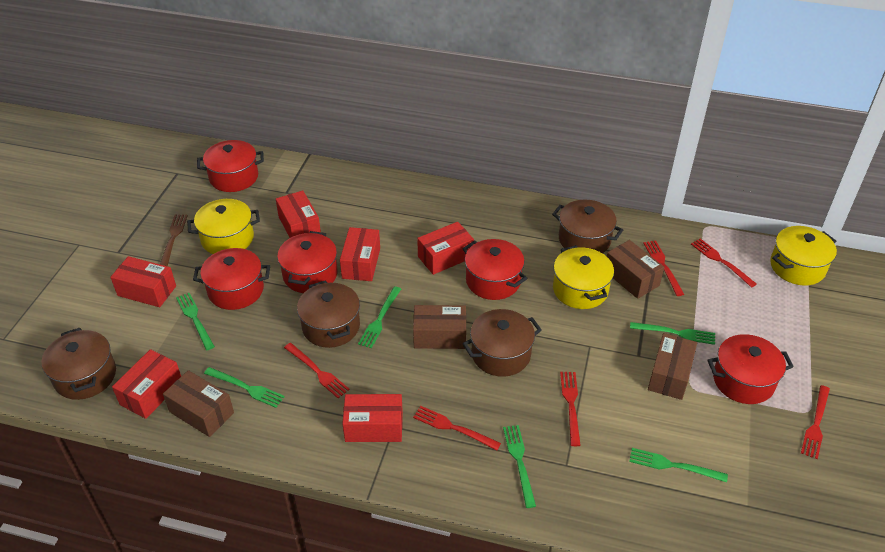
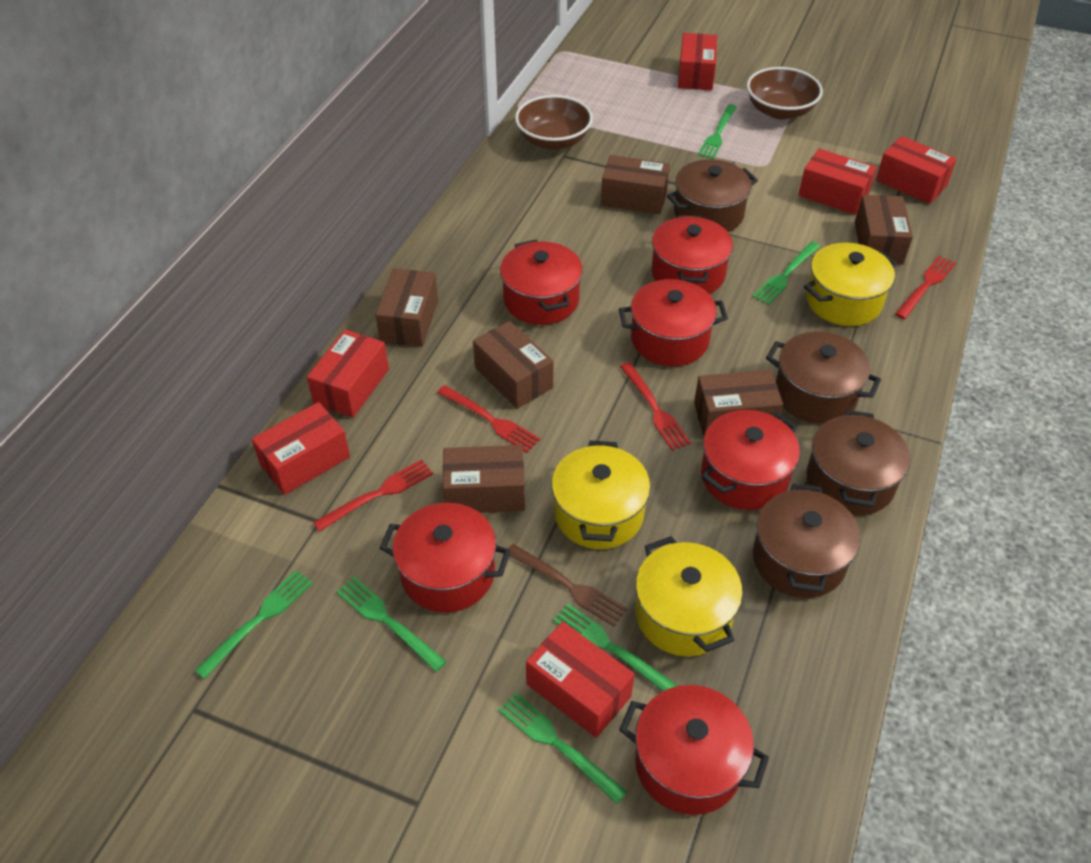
brown bowl: none = 0 -> [515,95,593,150] [747,67,823,120] = 2
brown box: [163,370,234,437] [413,305,466,349] [607,240,664,299] [648,333,697,400] = 4 -> [375,268,438,347] [443,445,525,513] [473,321,553,409] [601,155,670,214] [694,369,783,436] [855,195,913,265] = 6
red fork: [284,343,350,398] [413,406,501,450] [560,372,581,446] [643,240,684,296] [691,239,757,288] [801,385,830,459] = 6 -> [313,459,433,532] [437,385,540,452] [620,362,691,451] [895,256,956,319] = 4
red pot: [193,248,270,310] [197,140,264,192] [277,231,338,293] [463,239,527,300] [707,334,794,404] = 5 -> [380,503,511,613] [500,239,583,325] [619,279,728,366] [619,685,769,815] [651,215,733,294] [701,410,800,510] = 6

